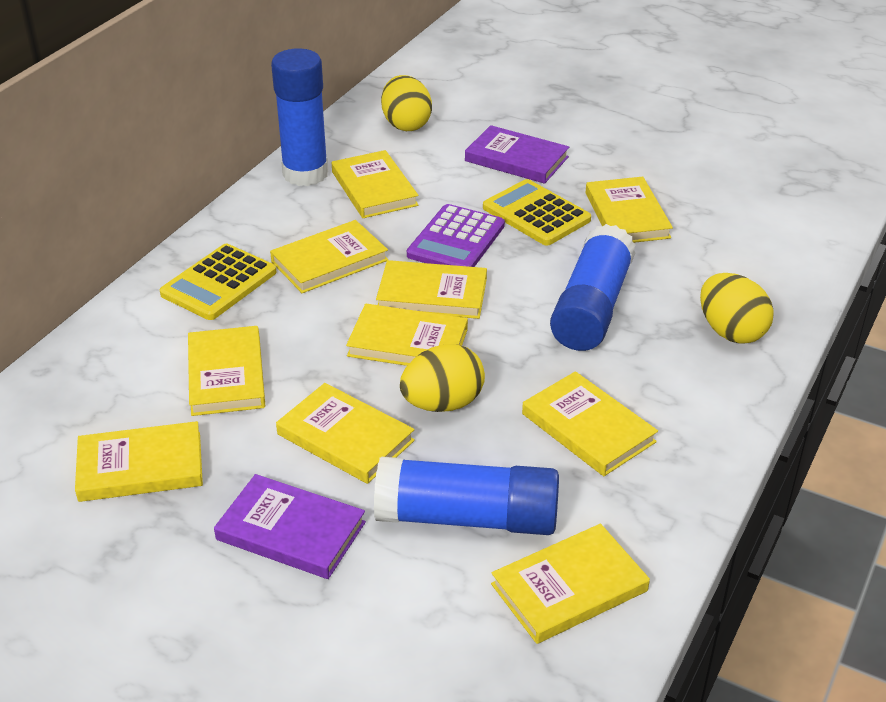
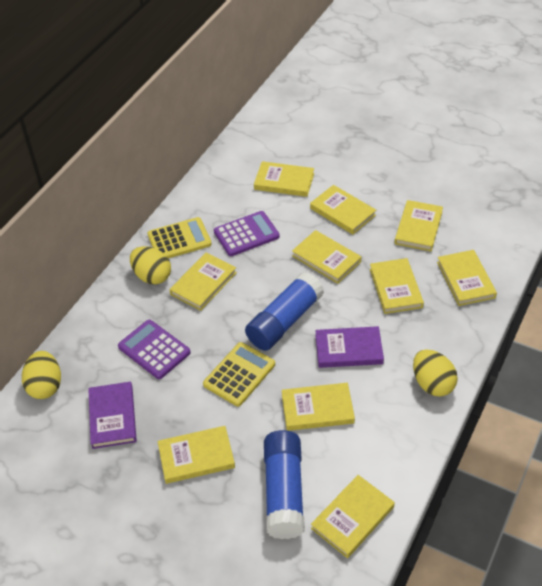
blue glue stick: [271,48,328,186] [374,457,559,535] [550,224,635,351] = 3 -> [245,272,324,351] [264,430,305,539] = 2
purple calculator: [407,204,505,267] = 1 -> [118,320,191,379] [214,211,280,256] = 2

